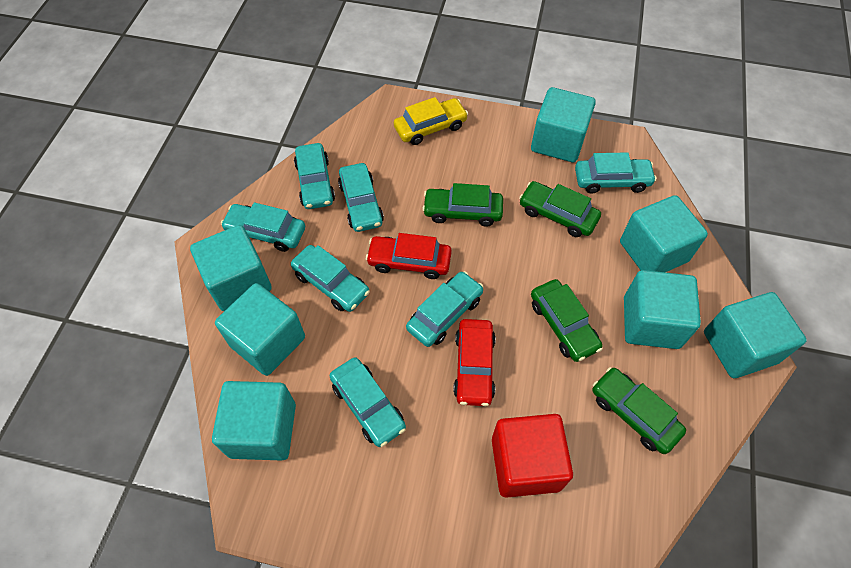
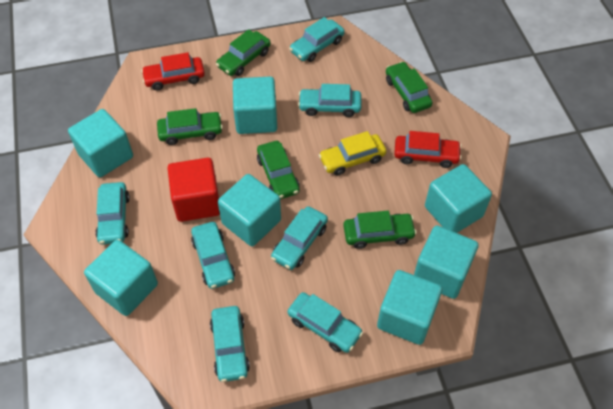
green car: [422,183,503,227] [519,181,601,237] [531,279,603,362] [592,367,686,454] = 4 -> [157,108,223,145] [216,29,271,76] [257,141,300,199] [343,211,417,249] [386,61,433,113] = 5

